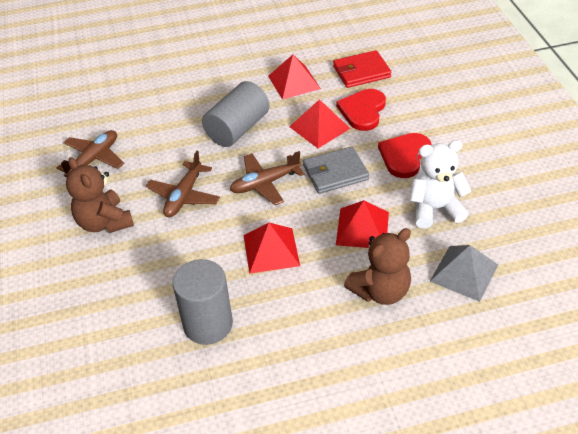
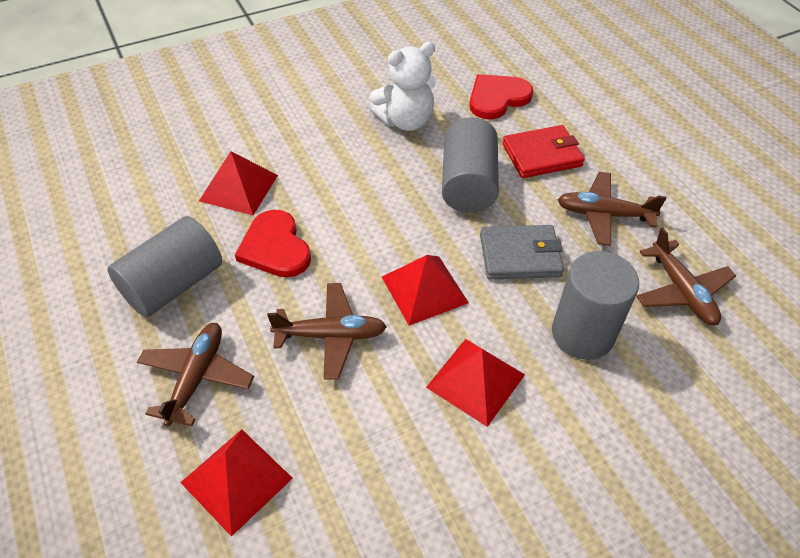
brown plane: [56,130,124,177] [146,151,220,217] [230,151,304,205] = 3 -> [137,323,254,427] [267,283,387,380] [558,172,667,246] [636,227,736,325] = 4
brown teddy bear: [66,157,134,233] [344,228,411,305] = 2 -> none = 0
grey cylinder: [173,259,233,345] [202,81,269,147] = 2 -> [108,216,222,318] [442,117,499,213] [552,251,639,360] = 3
grey pyramid: [430,245,498,302] = 1 -> none = 0

